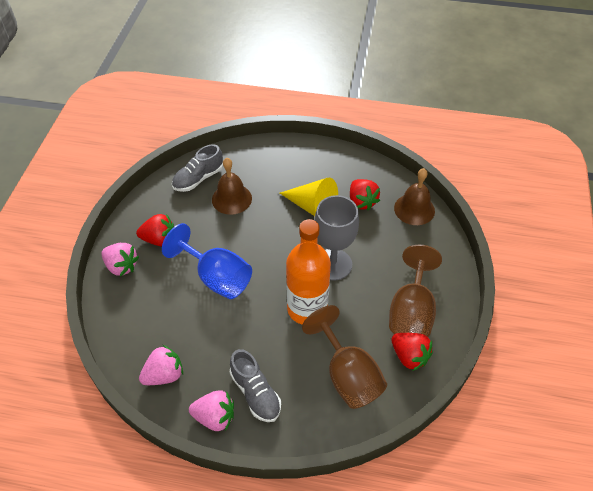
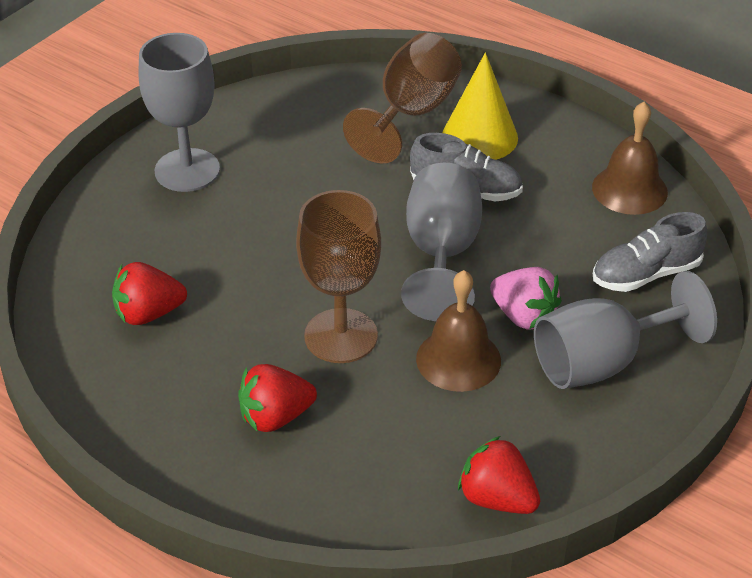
blue goblet: [162,223,252,299] = 1 -> none = 0
grey goblet: [314,195,359,281] = 1 -> [139,33,220,192] [401,163,482,321] [534,271,717,389] = 3
orange bottle: [286,219,331,325] = 1 -> none = 0
pink strawberry: [101,243,139,276] [139,345,183,385] [189,391,234,431] = 3 -> [490,267,562,330] = 1

